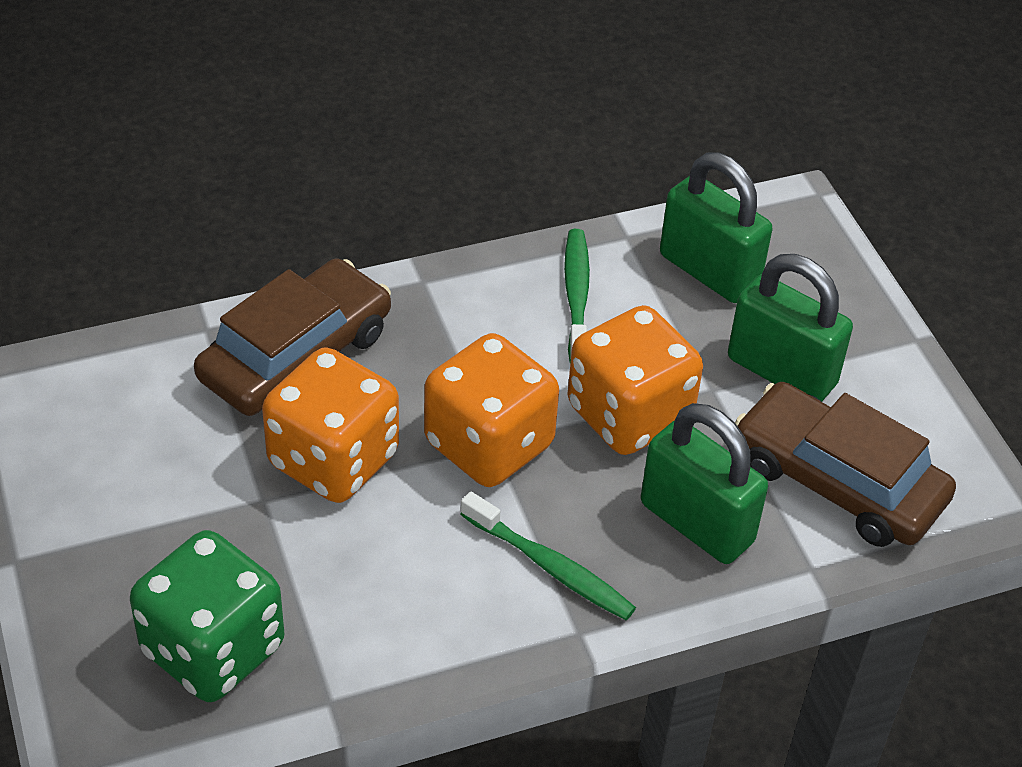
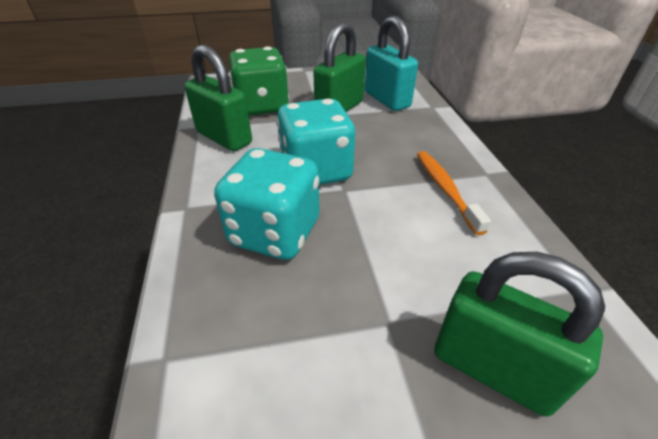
brown car: [194,258,391,416] [735,382,956,547] = 2 -> none = 0
green toothbrush: [460,492,636,620] [564,229,590,363] = 2 -> none = 0
orange dice: [262,348,399,503] [424,333,559,487] [568,305,703,455] = 3 -> none = 0
orange toothbrush: none = 0 -> [417,151,491,235] = 1
turquoise dice: none = 0 -> [214,148,319,260] [276,98,355,185] = 2
turquoise padlock: none = 0 -> [365,16,418,111] = 1

